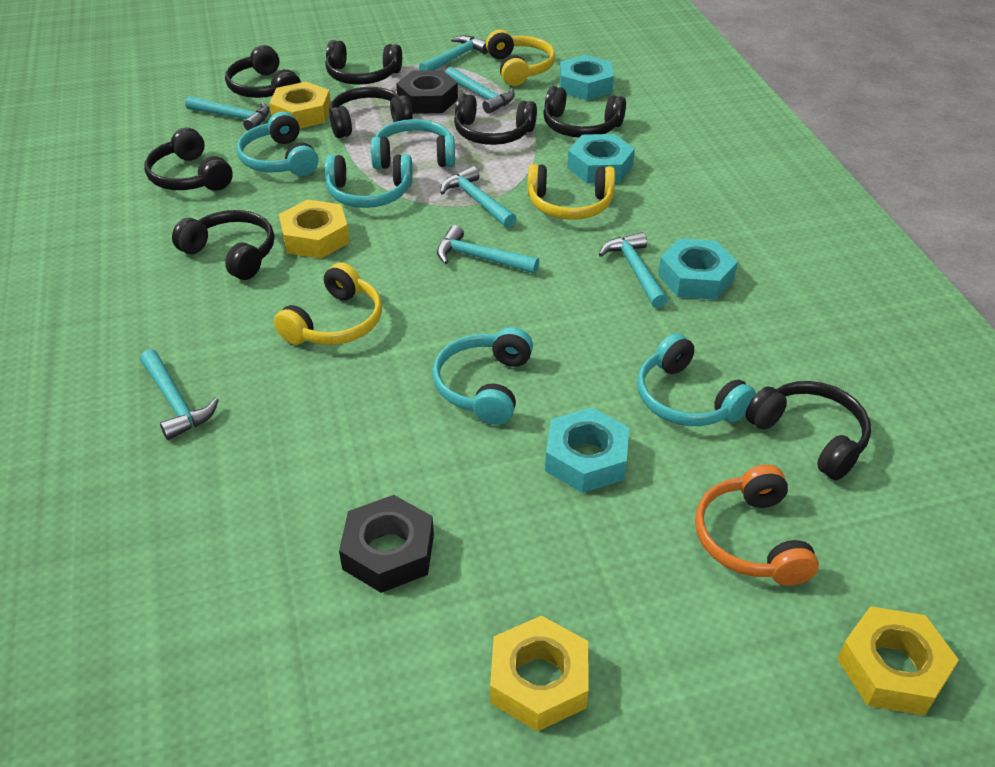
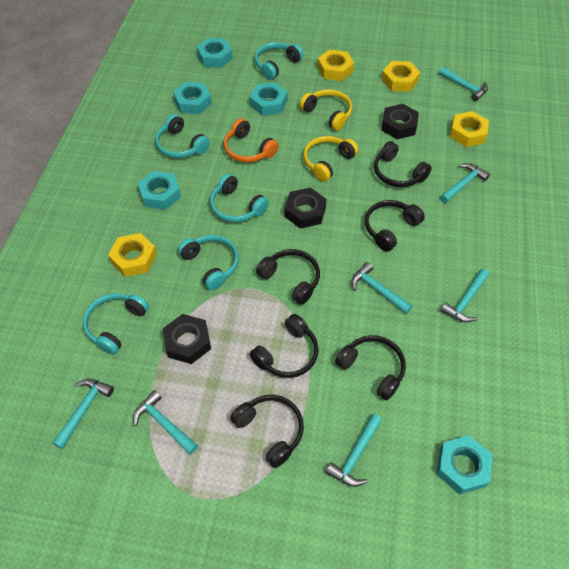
black headphones: [144,128,233,191] [172,210,274,280] [225,45,301,98] [325,40,402,84] [329,87,413,138] [454,94,537,145] [543,86,626,138] [746,381,871,480] = 8 -> [230,395,304,468] [250,314,319,378] [256,249,320,305] [335,335,406,400] [365,200,425,252] [374,141,432,187] = 6
black nut: [339,495,434,593] [396,70,458,114] = 2 -> [163,314,211,364] [284,187,326,229] [381,104,419,139] = 3
turquoise nut: [545,407,629,493] [560,55,614,100] [567,134,635,184] [658,238,738,300] = 4 -> [138,171,181,210] [173,82,212,114] [197,38,233,68] [250,82,287,116] [437,435,493,495] = 5
yellow headphones: [274,263,382,345] [486,30,556,86] [527,164,615,220] = 3 -> [300,89,352,131] [303,136,358,182] = 2

